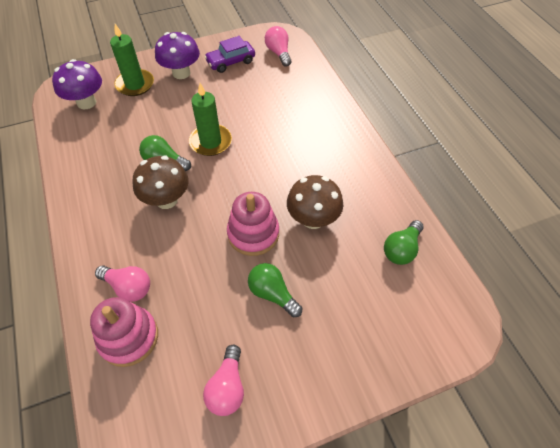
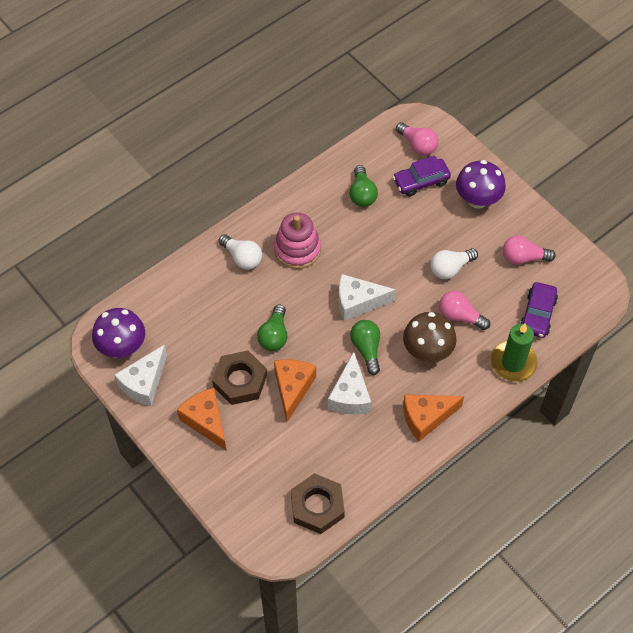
brown mushroom: [132,156,189,209] [287,175,343,229] = 2 -> [403,312,457,362] = 1
brown nut: none = 0 -> [212,351,267,405] [291,473,345,534] = 2
green candle: [110,24,154,96] [189,83,232,156] = 2 -> [490,324,538,382] = 1
orange cheese: none = 0 -> [177,388,226,450] [274,360,316,422] [403,394,464,442] = 3
pink stacking toy: [90,297,158,367] [227,192,279,256] = 2 -> [274,212,321,269] = 1
purple car: [204,36,255,73] = 1 -> [393,156,451,197] [520,282,558,338] = 2
white cheese: none = 0 -> [114,345,167,406] [328,352,371,415] [339,274,396,321] = 3
white light bulb: none = 0 -> [218,234,262,270] [430,248,478,279] = 2

